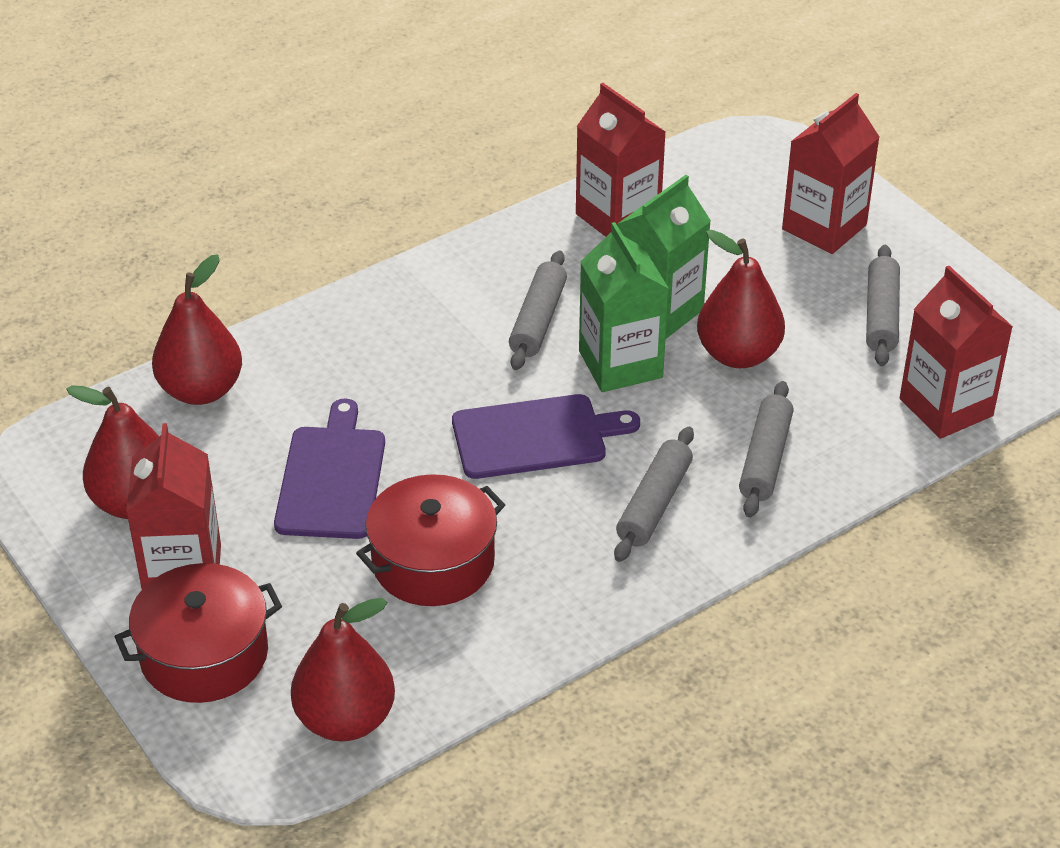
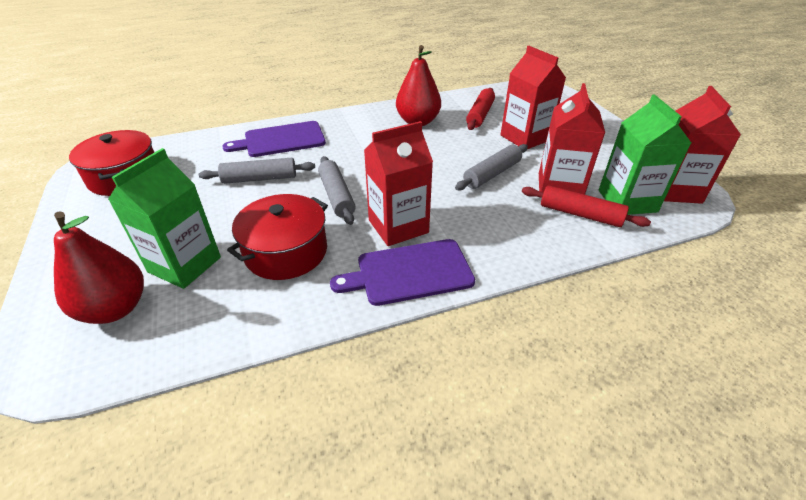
grey rolling pin: [509,251,567,370] [614,427,694,562] [739,381,794,518] [866,245,900,366] = 4 -> [199,158,315,184] [318,156,356,225] [455,144,528,190] = 3
red pear: [66,385,159,519] [152,254,242,405] [291,598,395,741] [697,230,785,368] = 4 -> [54,212,144,324] [396,45,441,126] = 2
red rolling pin: none = 0 -> [466,88,495,130] [522,185,651,227] = 2

